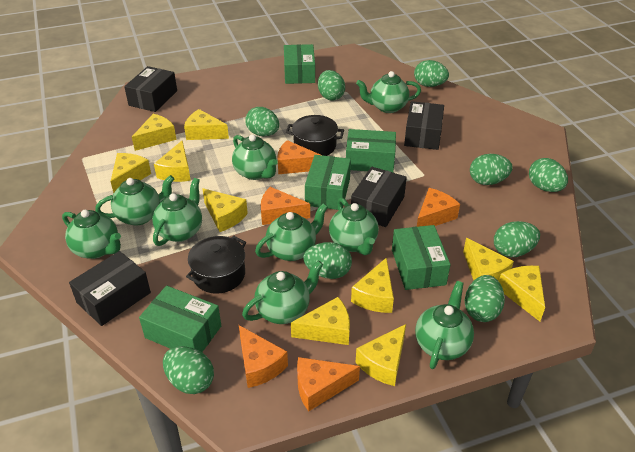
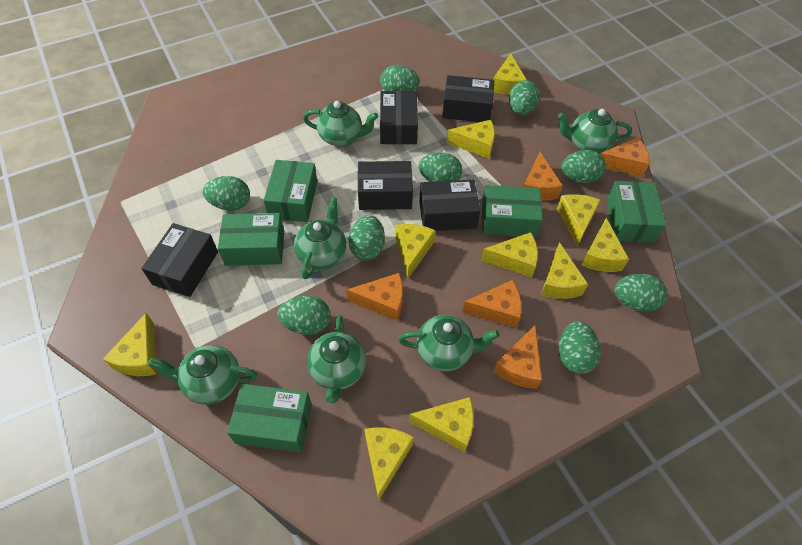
black box: [69,251,151,326] [124,66,177,112] [351,167,407,227] [404,101,444,150] = 4 -> [141,223,218,297] [358,161,413,210] [380,91,418,144] [419,180,480,231] [442,75,494,122] = 5
black pot: [186,236,246,294] [286,115,344,156] = 2 -> none = 0
green teapot: [62,210,121,259] [95,175,174,225] [152,178,202,246] [232,134,278,180] [242,260,323,324] [255,203,328,261] [329,198,379,255] [356,71,421,113] [415,281,474,369] = 9 -> [148,345,257,405] [294,197,346,279] [303,101,378,146] [307,315,366,403] [398,315,500,371] [558,109,632,153] = 6

